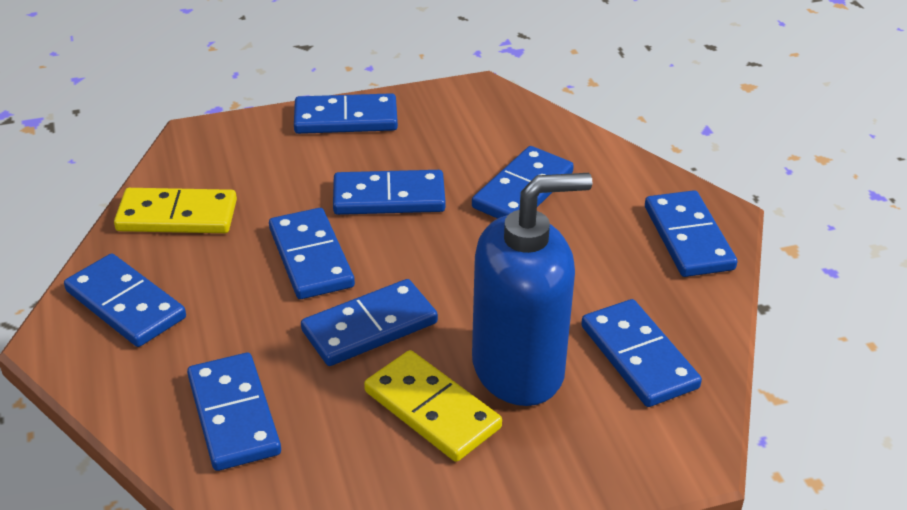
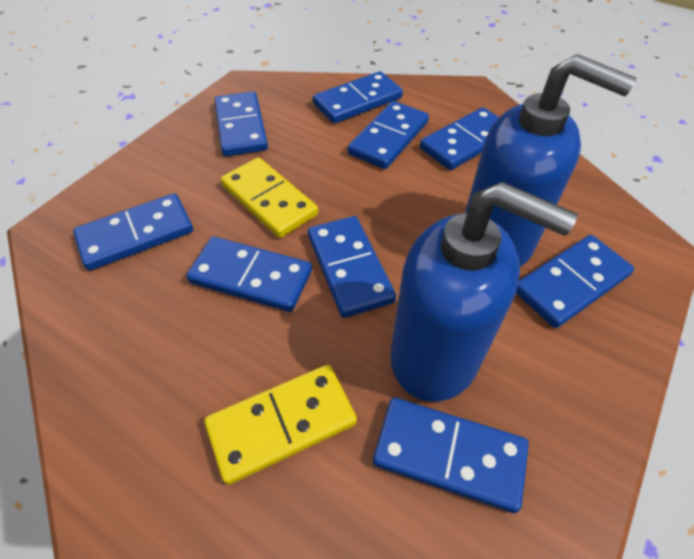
blue soap dispenser: [472,173,592,406] = 1 -> [390,182,578,402] [465,54,636,267] = 2

